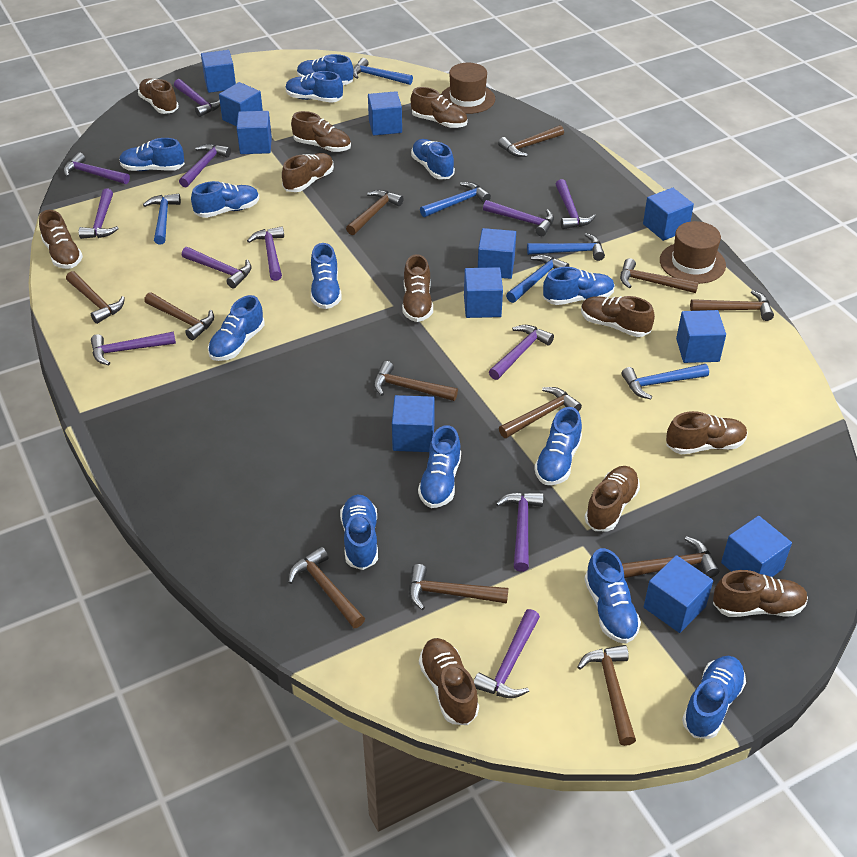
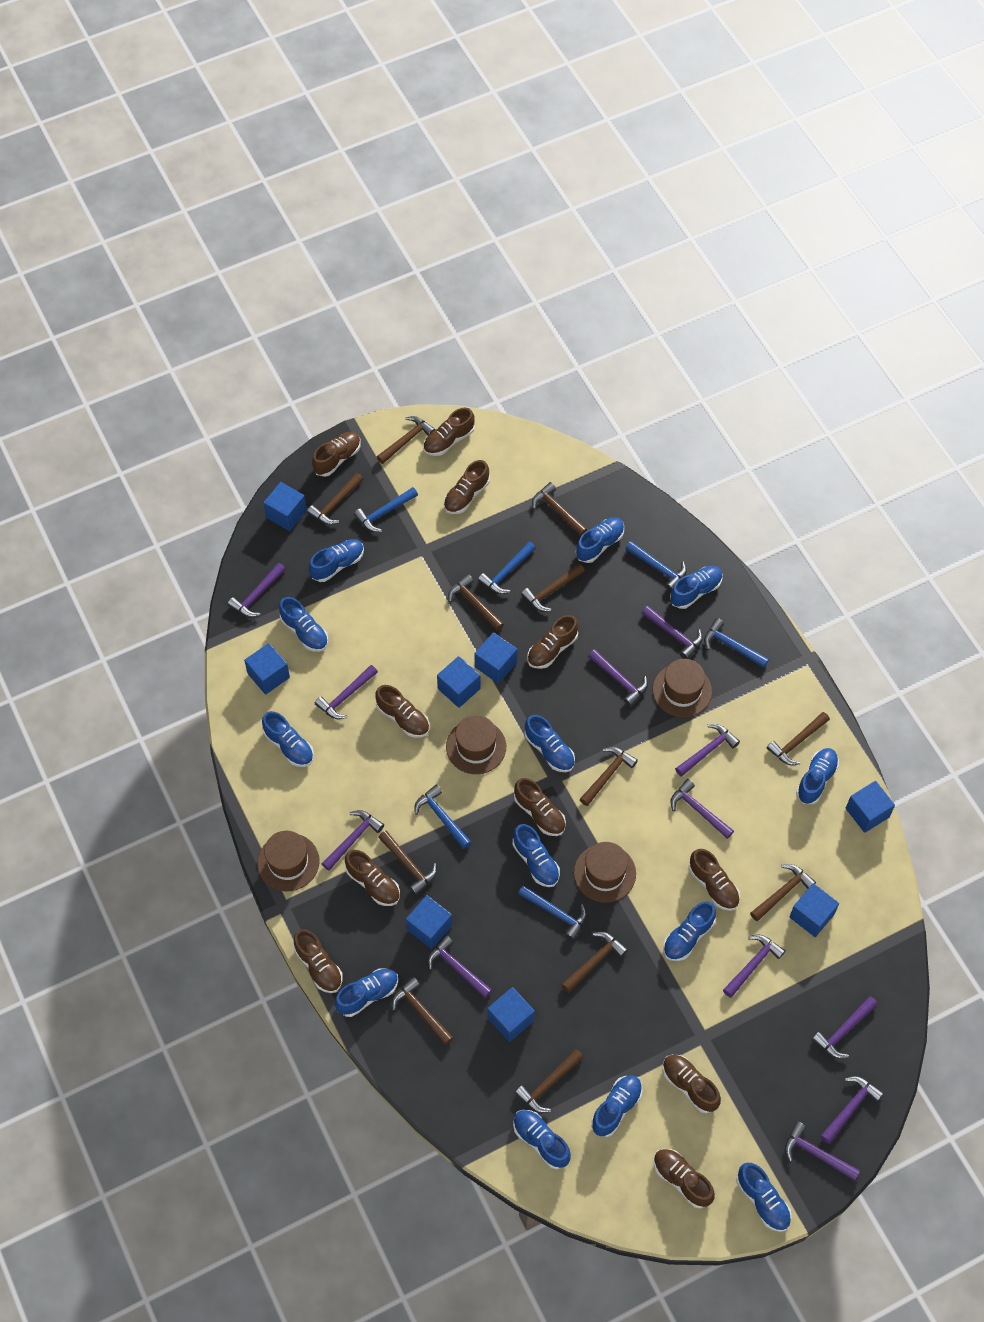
blue cube: [201,50,236,93] [219,82,263,126] [237,111,272,154] [368,91,402,136] [392,395,435,452] [464,267,503,318] [478,228,516,279] [643,188,694,241] [644,555,713,633] [676,310,726,363] [721,516,792,577] = 11 -> [244,643,290,695] [263,482,307,531] [406,895,452,949] [437,656,481,708] [475,632,517,684] [488,987,535,1042] [790,883,839,937] [846,781,895,833] = 8
brown hat: [441,63,495,114] [660,221,726,284] = 2 -> [257,831,319,891] [446,715,506,774] [574,842,636,903] [653,659,712,717] = 4

